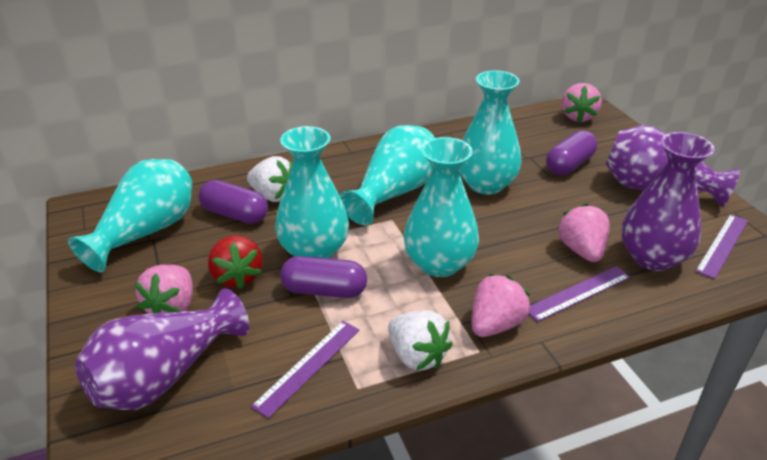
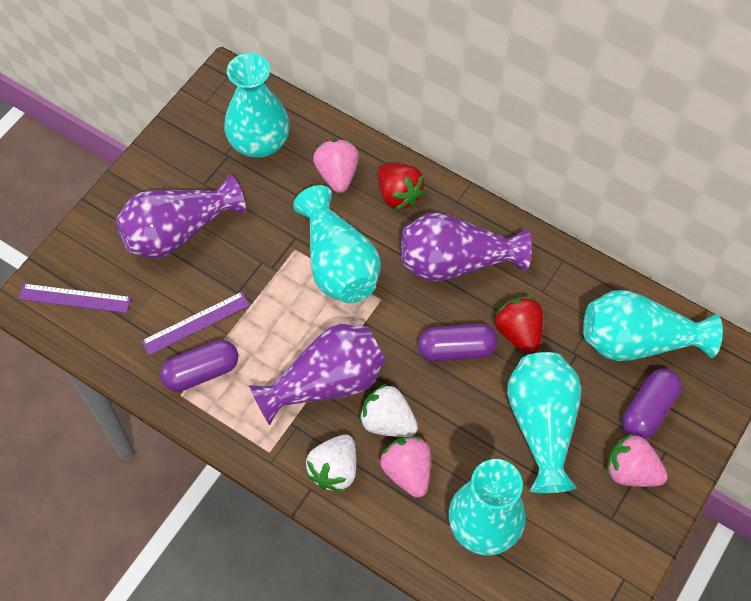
pink strawberry: [135,265,193,314] [472,274,530,337] [558,204,610,262] [562,83,602,122] = 4 -> [313,139,359,193] [380,437,431,498] [607,434,668,487] = 3
purple ruler: [251,321,359,418] [529,266,631,322] [695,214,748,279] = 3 -> [19,284,131,313] [141,292,250,355] = 2
red strawberry: [208,235,262,289] = 1 -> [378,163,426,210] [494,297,543,354] = 2

